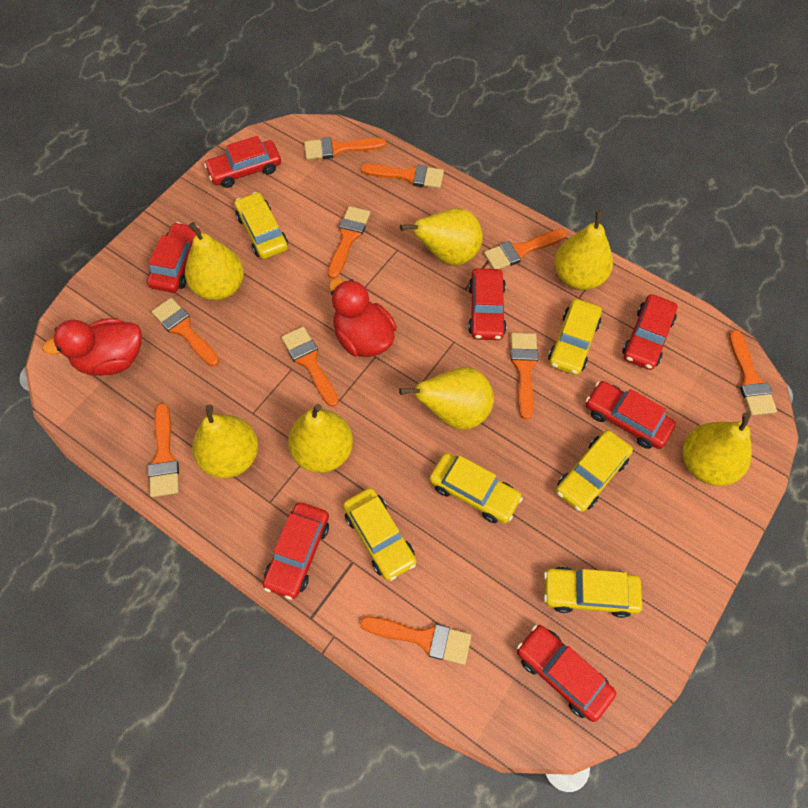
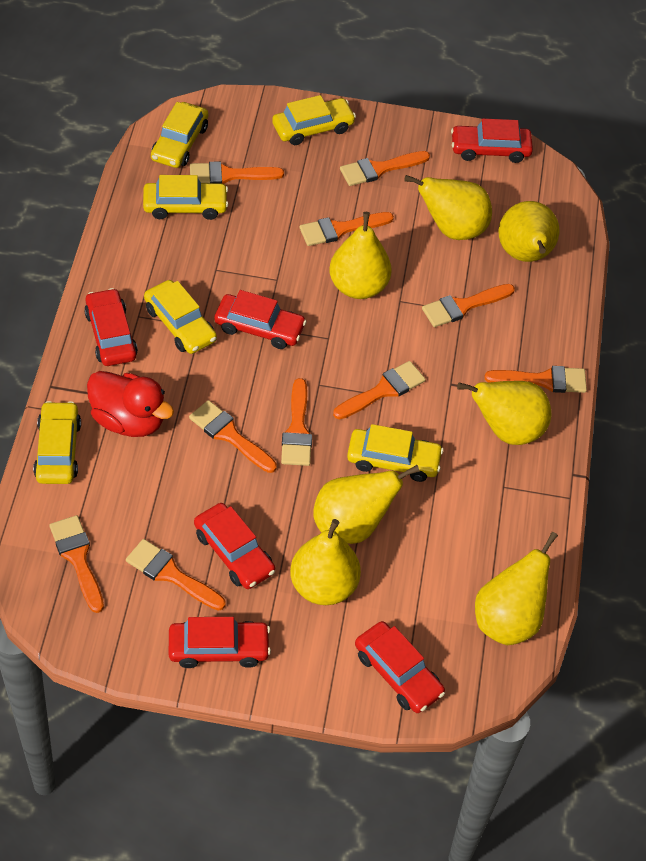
red car: [147,222,201,293] [204,136,281,188] [263,502,329,600] [468,268,507,340] [517,625,616,722] [586,381,676,449] [622,294,677,370] = 7 -> [84,288,138,366] [169,617,271,668] [194,503,275,589] [214,290,307,349] [355,621,445,713] [451,119,533,163] = 6
red duck: [42,318,142,376] [329,278,397,357] = 2 -> [87,371,174,437] = 1

